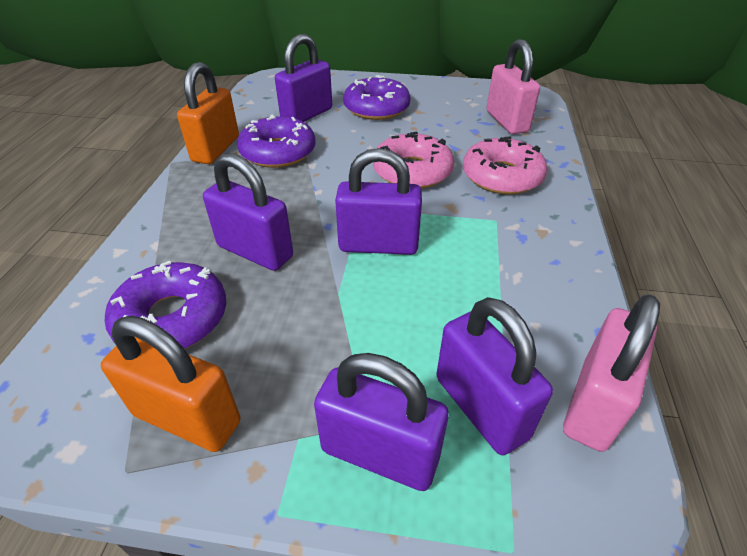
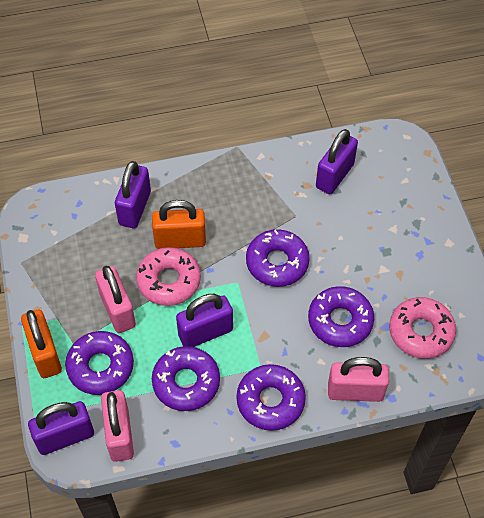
pink padlock: [486,39,540,134] [563,294,660,452] = 2 -> [95,266,136,333] [101,390,134,462] [328,357,389,402] = 3
purple donut: [105,261,226,349] [237,115,316,168] [343,75,411,120] = 3 -> [65,331,134,395] [152,346,220,411] [237,364,306,431] [246,229,310,287] [308,286,374,347] = 5
purple padlock: [203,153,293,271] [275,34,332,122] [314,353,449,491] [335,148,422,255] [436,297,553,455] = 5 -> [28,401,94,455] [115,161,151,228] [176,294,233,347] [316,129,358,194] = 4

